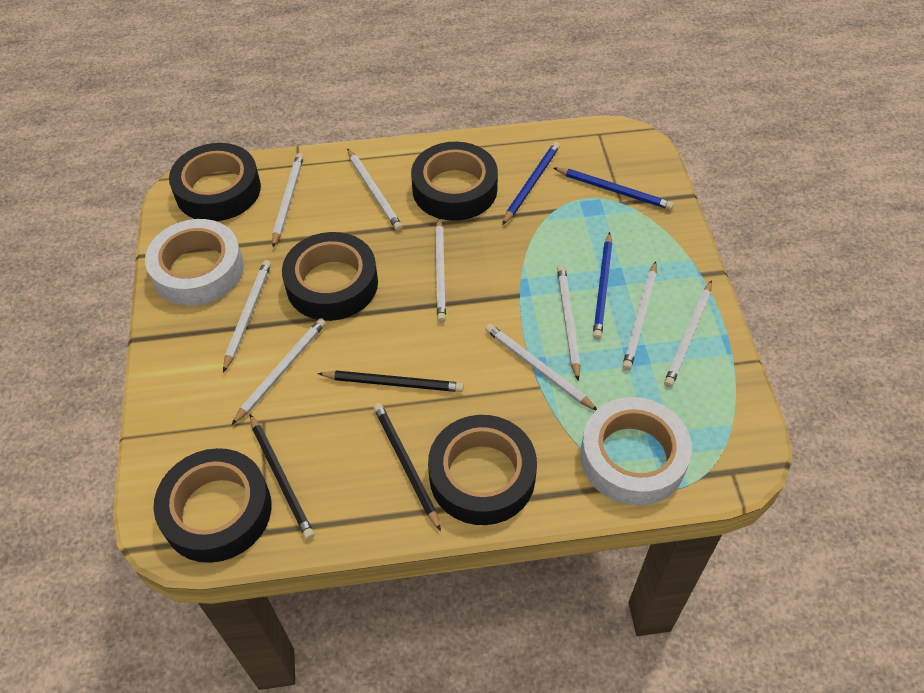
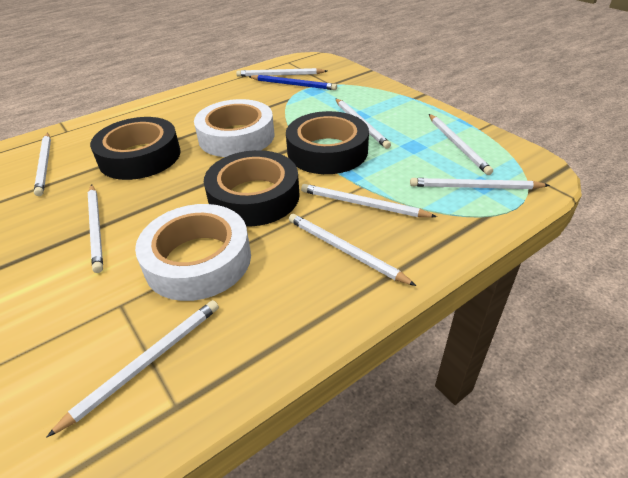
black pencil: [250,414,314,540] [317,370,464,392] [373,403,441,531] = 3 -> none = 0
black tape: [153,448,271,563] [169,143,261,221] [282,232,378,321] [411,142,498,221] [428,415,537,525] = 5 -> [90,117,181,180] [204,150,300,227] [286,111,369,174] = 3
blue pencil: [502,142,560,225] [554,168,674,210] [593,232,612,340] = 3 -> [248,75,337,90] = 1

